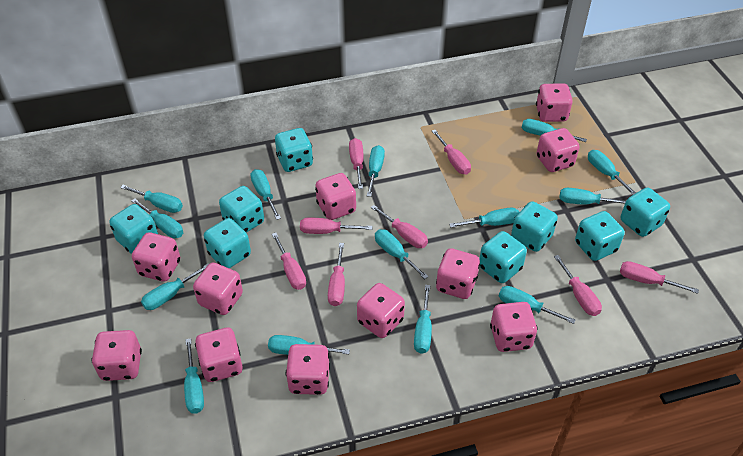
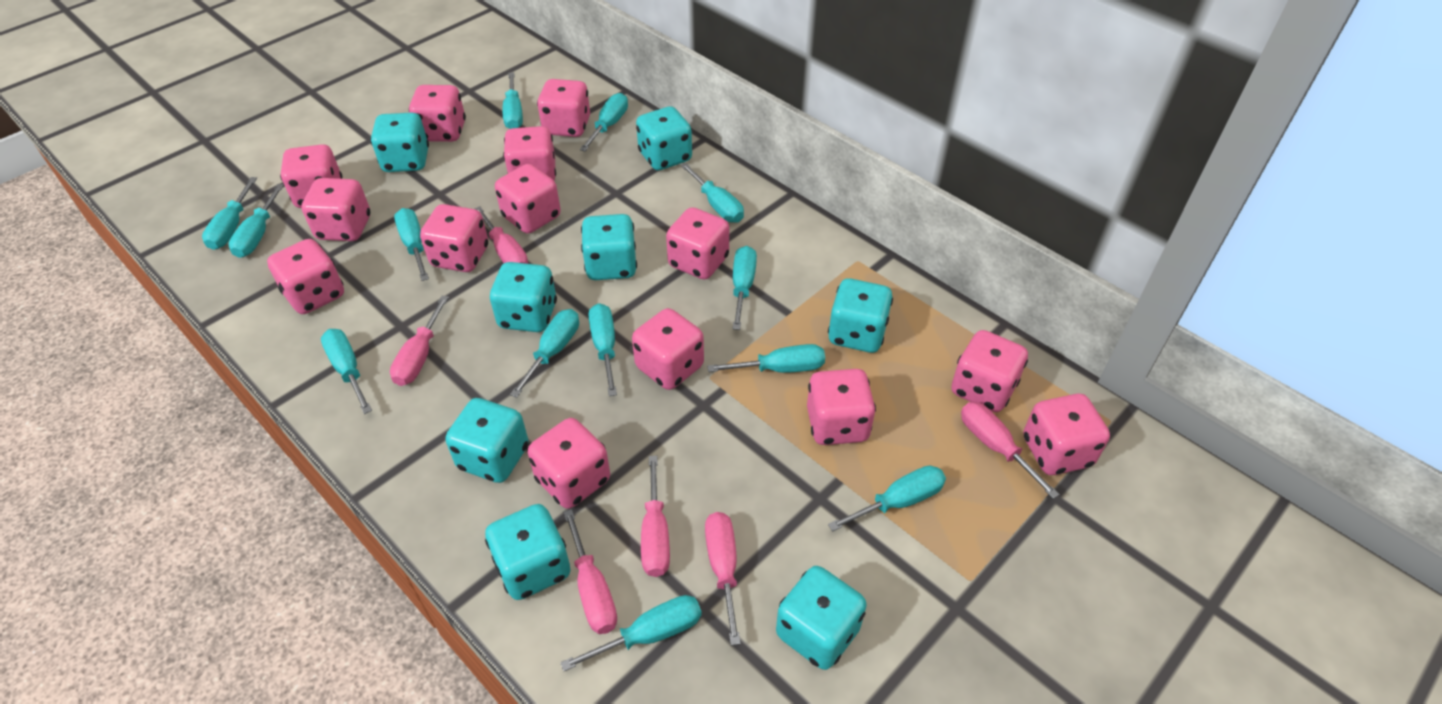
pink dice: [92,330,142,381] [132,232,180,282] [193,263,243,315] [195,328,243,382] [286,344,330,395] [315,173,356,220] [357,283,405,338] [436,248,480,299] [490,302,538,352] [536,83,573,122] [536,128,580,172] = 11 -> [267,239,344,314] [280,144,343,208] [301,178,370,241] [409,85,466,142] [420,204,488,272] [495,164,561,233] [503,126,556,180] [528,418,610,509] [537,79,590,137] [632,308,704,390] [666,207,729,280] [807,369,876,445] [951,330,1028,412] [1023,394,1110,475] = 14
pink screwdriver: [272,233,306,290] [300,217,372,234] [328,243,345,306] [349,138,363,189] [371,205,428,248] [432,130,471,175] [554,255,602,316] [620,261,699,294] = 8 -> [390,296,449,386] [474,206,528,264] [563,509,617,634] [641,456,670,577] [705,512,741,646] [961,402,1060,499] = 6
turquoise screwdriver: [120,185,183,213] [132,198,183,238] [141,263,209,310] [184,338,204,414] [250,169,281,220] [268,335,350,355] [367,145,385,197] [375,229,428,279] [414,285,432,354] [449,208,519,228] [499,286,576,324] [522,119,587,142] [559,188,626,205] [588,150,636,195] = 14 -> [202,177,257,250] [228,184,284,258] [321,329,372,414] [394,208,429,281] [503,72,523,129] [510,309,579,398] [560,595,702,671] [580,93,628,151] [589,303,617,396] [680,163,744,223] [707,344,825,373] [732,246,757,330] [828,466,946,531] = 13

